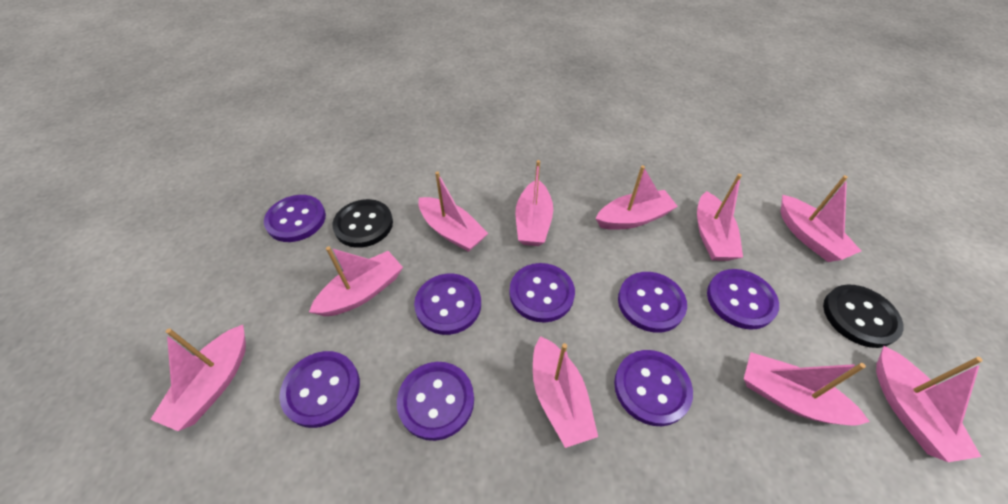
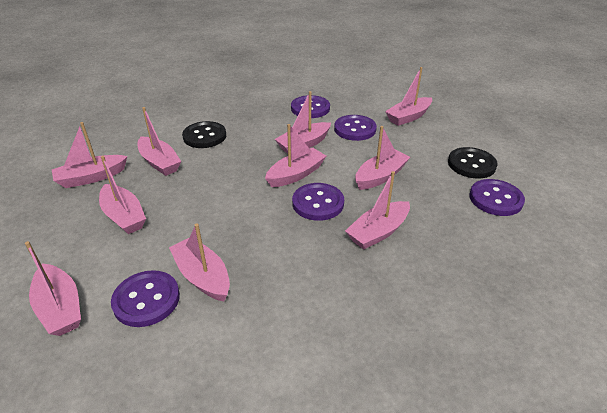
purple button: [264,195,326,242] [279,351,360,428] [397,362,474,441] [414,274,481,335] [509,263,575,323] [614,350,693,426] [618,272,687,333] [707,269,779,330] = 8 -> [111,270,180,327] [291,95,330,118] [292,183,344,221] [334,115,377,141] [469,179,525,216] = 5

